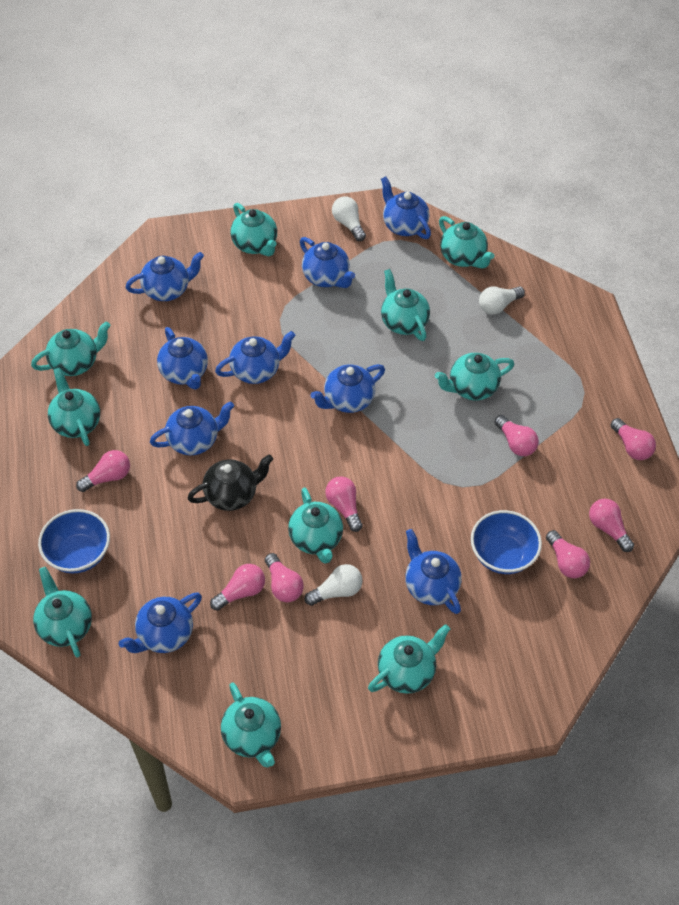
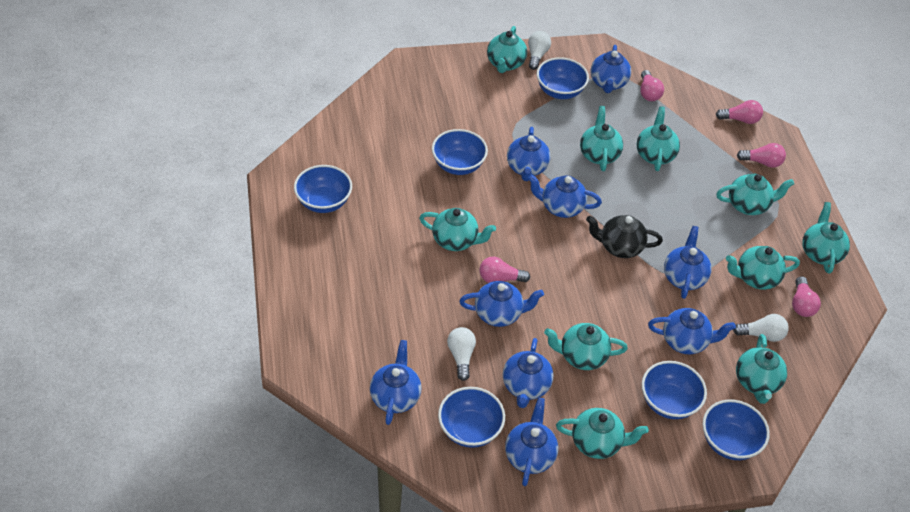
blue bowl: [38,509,110,574] [471,510,542,574] = 2 -> [294,165,352,213] [432,129,488,175] [438,387,505,448] [537,57,589,99] [642,361,707,419] [703,399,770,460] = 6
pink light bulb: [76,450,130,492] [210,564,265,611] [265,553,304,602] [325,476,363,532] [495,415,539,456] [546,530,590,578] [589,499,634,552] [611,418,656,460] = 8 -> [479,257,530,283] [640,70,664,101] [716,100,763,124] [737,143,786,168] [792,276,821,317] = 5

